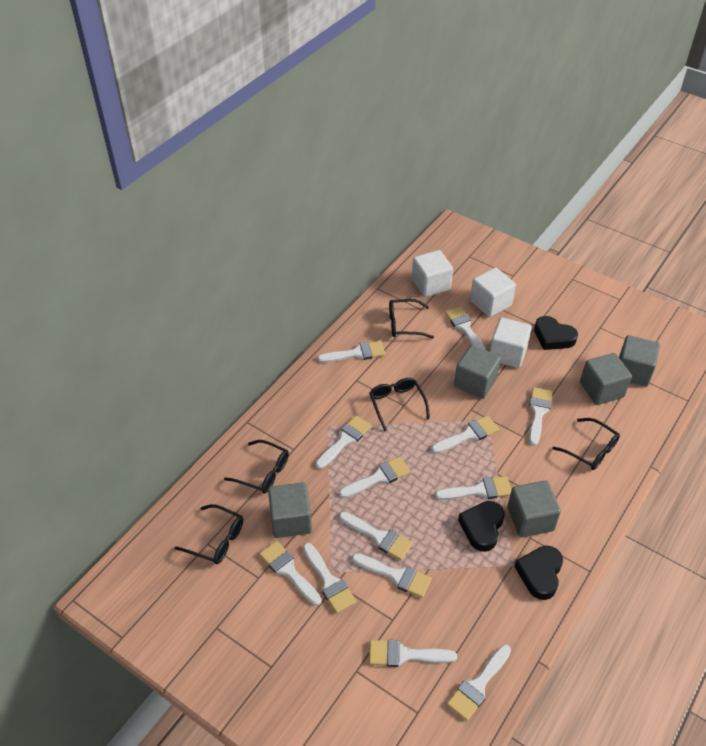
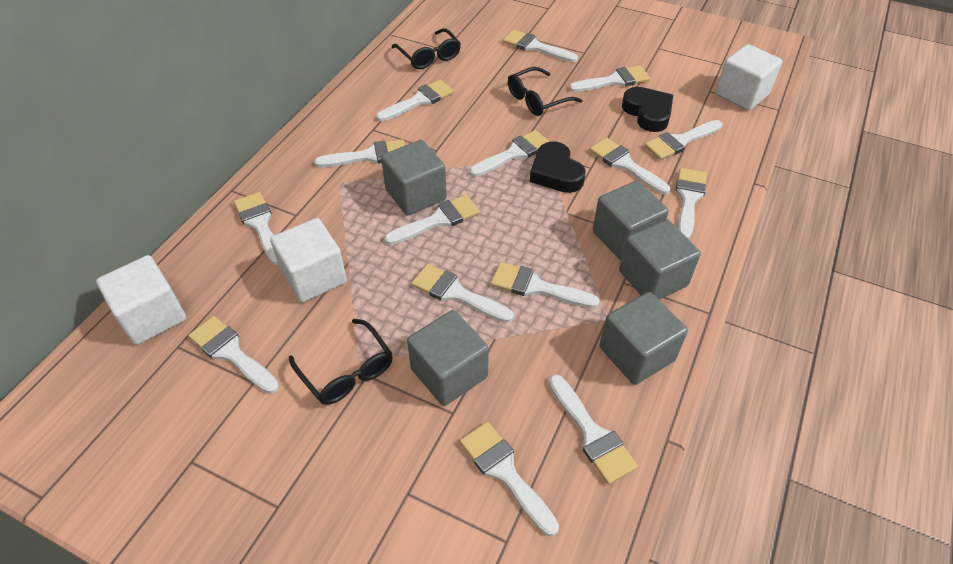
black glasses: [174,504,243,564] [224,440,289,493] [369,378,430,431] [389,299,434,339] [552,418,620,470] = 5 -> [289,319,393,405] [392,28,461,69] [508,67,583,116] = 3
black heart: [458,501,504,552] [514,546,563,600] [534,316,578,350] = 3 -> [530,141,586,193] [622,87,673,132] = 2
white brush: [259,541,322,606] [303,543,357,613] [315,415,371,469] [317,341,385,363] [339,456,411,498] [339,512,413,560] [352,553,432,598] [369,640,457,667] [431,415,499,454] [435,476,511,500] [445,307,486,350] [447,645,511,721] [529,387,553,446] = 13 -> [188,316,279,394] [234,192,278,265] [314,139,405,167] [376,80,454,122] [384,195,480,245] [411,264,514,323] [460,422,559,536] [469,130,550,177] [491,262,600,308] [503,30,578,62] [549,374,638,484] [569,65,650,92] [589,137,670,194] [644,120,722,160] [675,168,707,239] = 15

